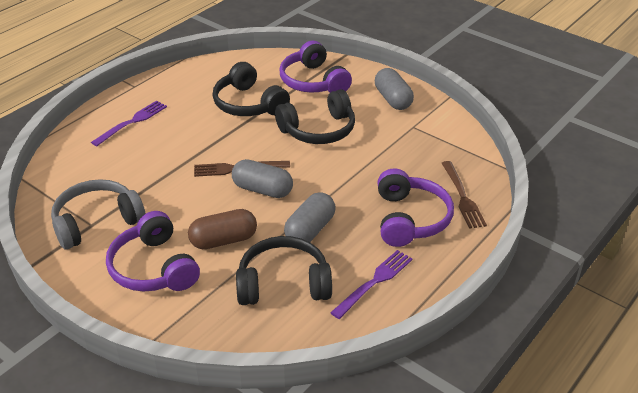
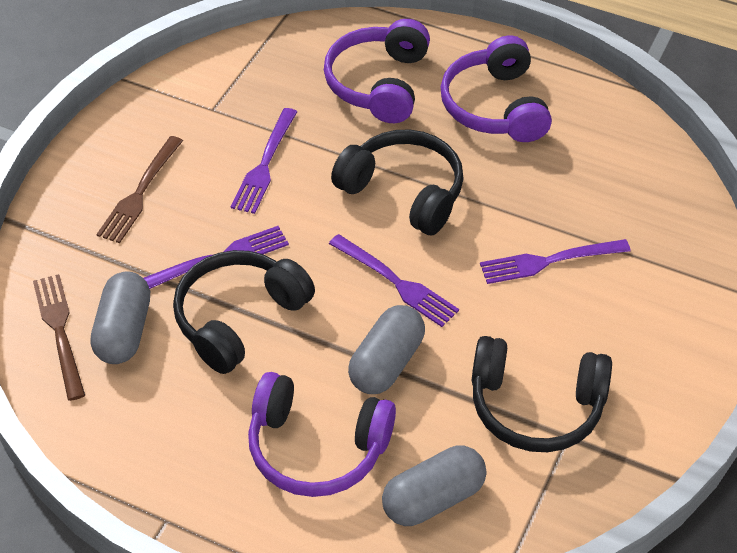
brown capsule: [188,209,257,249] = 1 -> none = 0
grey headphones: [51,179,145,249] = 1 -> none = 0
purple fork: [91,101,167,146] [330,250,413,319] = 2 -> [143,226,289,289] [231,108,297,214] [329,234,459,327] [480,239,631,284] = 4

